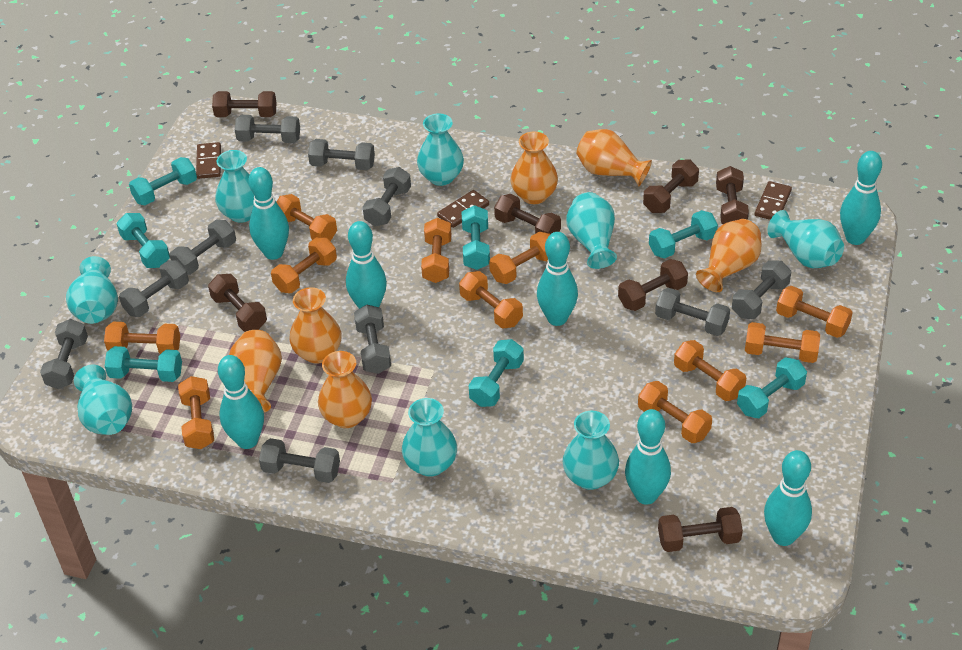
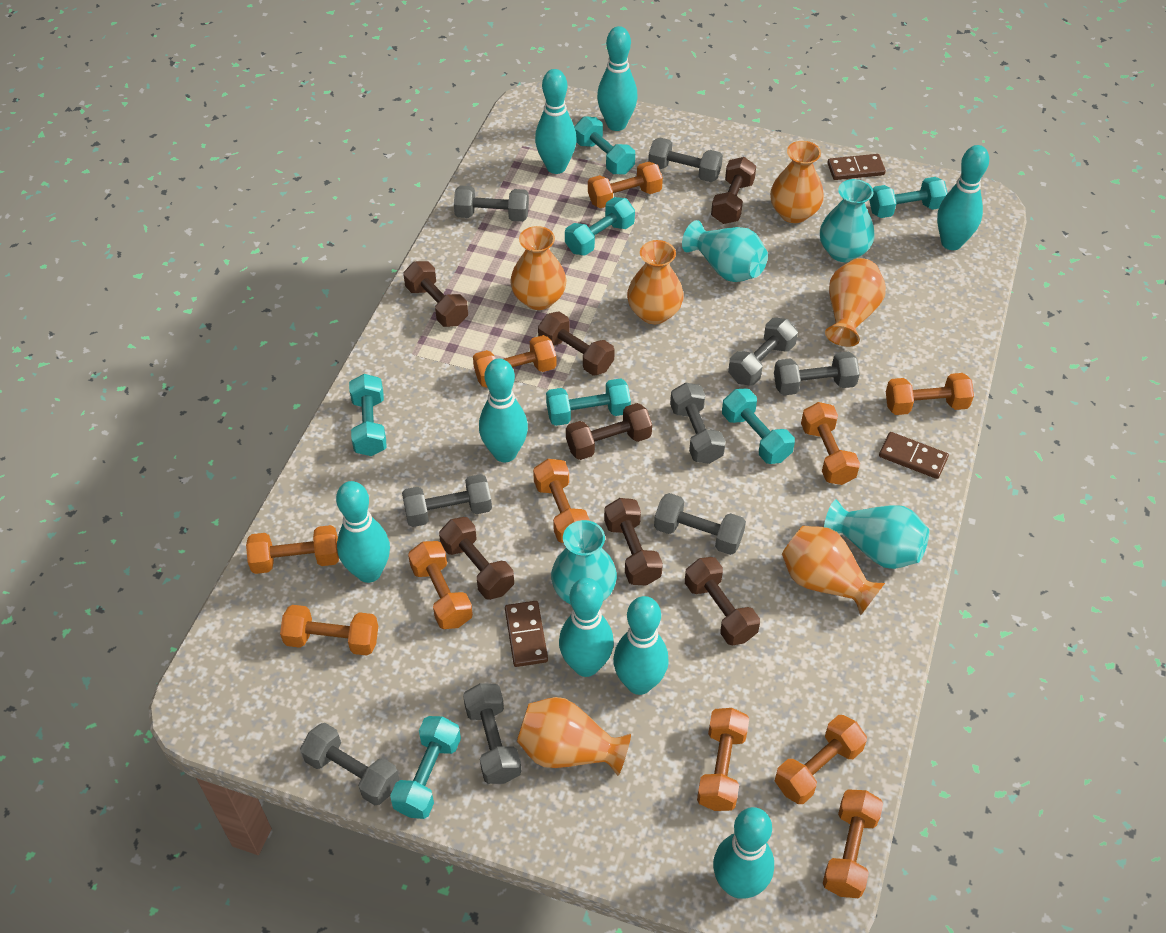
grey dumbbell: [40,319,88,389] [119,260,189,317] [170,220,236,275] [235,115,300,143] [259,438,340,483] [308,139,375,170] [354,305,391,374] [363,167,411,226] [655,288,730,336] [732,260,791,319] = 10 -> [300,723,399,805] [402,474,492,527] [454,186,529,222] [463,683,522,784] [648,138,723,182] [654,493,746,555] [670,382,726,464] [728,318,798,386] [774,351,860,395] = 9
turquoise bowling pin: [218,355,264,449] [248,167,289,260] [346,221,387,309] [537,232,578,326] [625,409,671,505] [764,450,812,546] [840,151,882,245] = 7 -> [336,481,390,583] [479,359,528,462] [535,69,577,174] [559,578,614,677] [597,26,638,131] [613,596,669,695] [713,807,774,899] [937,145,989,250] = 8
turquoise vase: [66,256,118,324] [74,365,132,435] [215,150,254,223] [402,398,457,477] [417,114,464,186] [563,411,619,490] [566,192,617,269] [767,210,844,268] = 8 -> [551,520,617,604] [682,220,768,282] [820,179,875,262] [824,499,929,569] = 4

